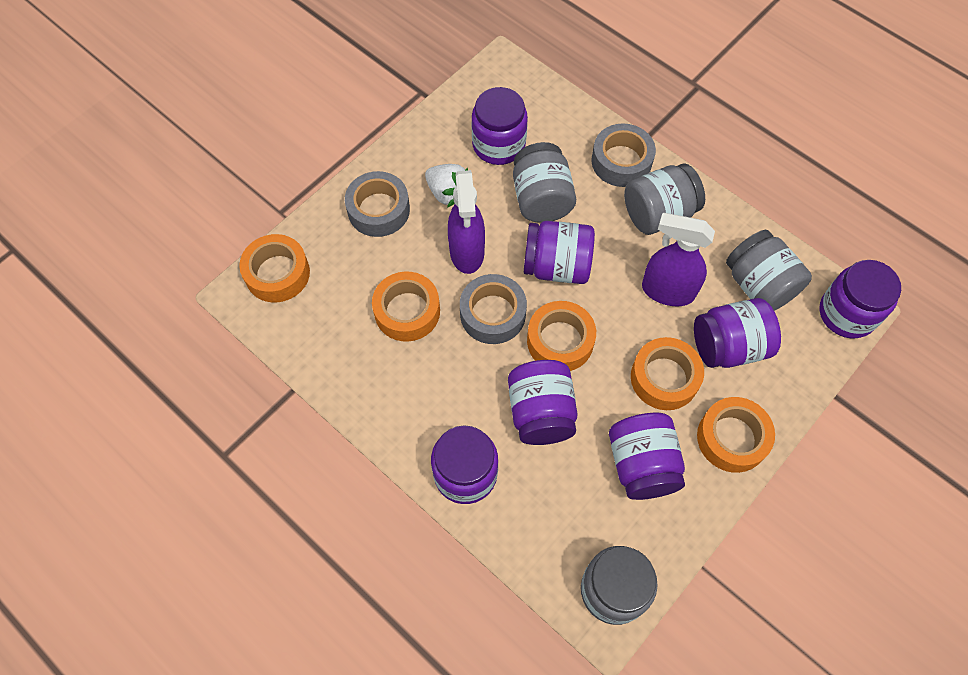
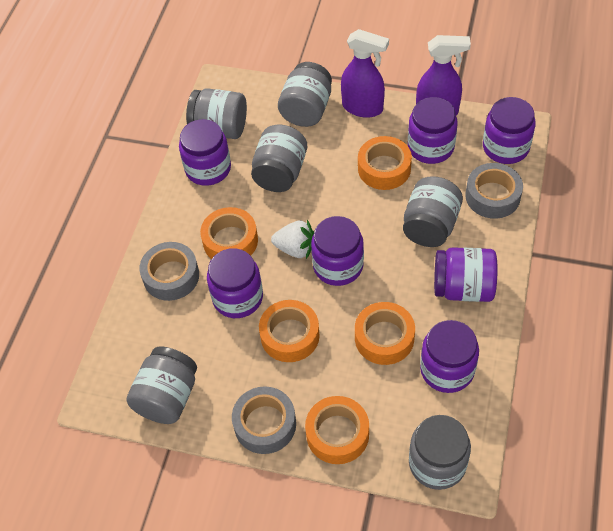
grey jar: [513,142,576,223] [581,546,658,625] [624,164,705,235] [726,230,812,311] = 4 -> [126,347,197,424] [186,88,247,139] [251,125,307,192] [278,62,332,127] [403,176,463,247] [409,415,471,490] = 6

